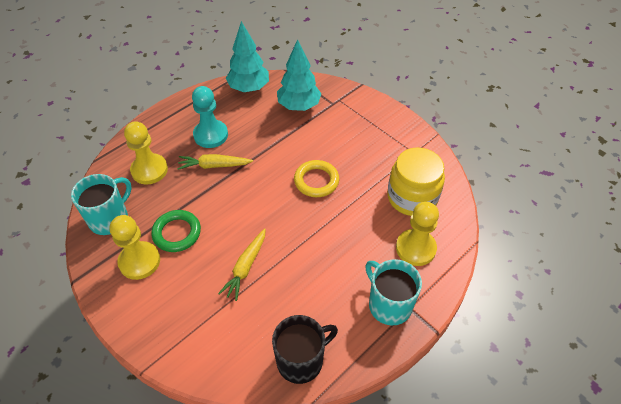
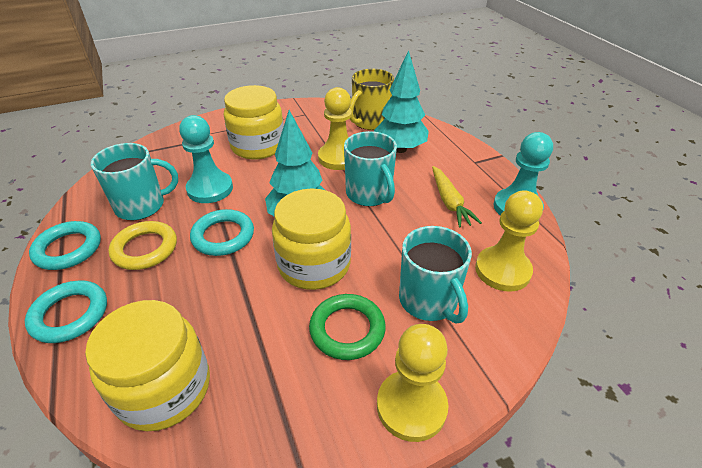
black mug: [272,315,338,384] = 1 -> none = 0
turquoise mug: [71,174,132,235] [365,259,422,325] = 2 -> [91,143,178,220] [344,131,397,206] [399,226,472,324] = 3
turquoise pawn: [192,86,228,148] = 1 -> [179,115,233,203] [493,132,553,216] = 2
turquoise ring: none = 0 -> [25,280,107,343] [29,221,101,270] [190,209,254,256] = 3
yellow carrot: [177,154,253,170] [218,228,266,301] = 2 -> [432,166,482,228] = 1
yellow jar: [387,148,445,216] = 1 -> [85,300,210,431] [224,85,284,160] [272,188,351,290] = 3
yellow mug: none = 0 -> [349,69,394,130] = 1

